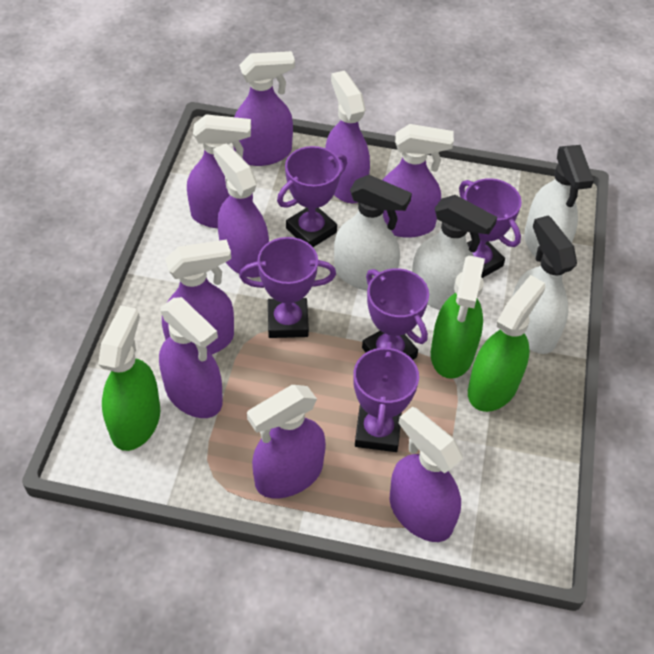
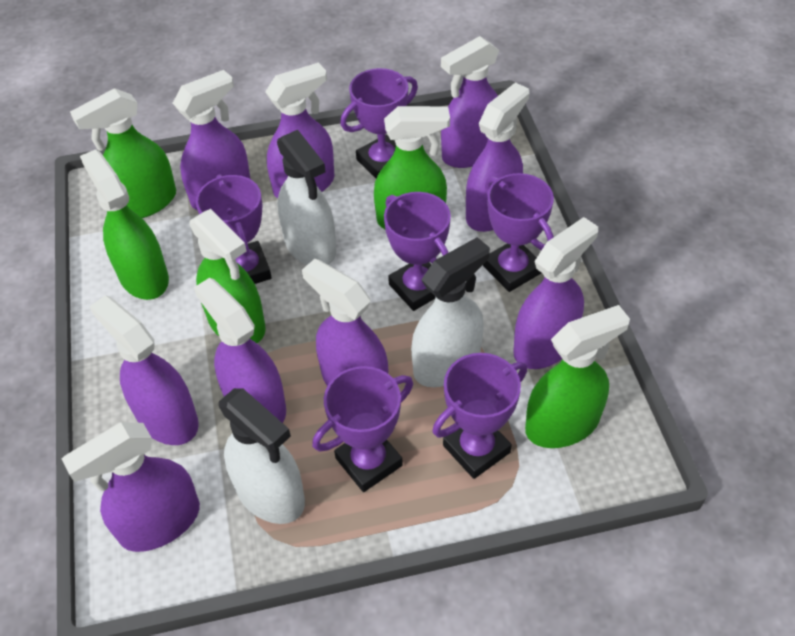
green spray bottle: [98,305,160,451] [431,255,485,379] [468,275,545,412] = 3 -> [70,88,176,218] [80,149,169,300] [189,209,266,343] [374,106,450,229] [525,305,630,448] = 5
purple trophy: [239,237,336,338] [277,146,347,247] [353,342,419,452] [362,268,429,360] [459,178,522,278] = 5 -> [196,174,272,284] [312,366,413,492] [340,68,418,178] [384,192,451,311] [432,353,527,479] [483,173,554,292] = 6
white spray bottle: [334,175,412,291] [412,195,497,310] [512,215,577,354] [524,145,594,257] = 4 -> [219,388,305,524] [277,130,336,265] [411,237,490,387] = 3

